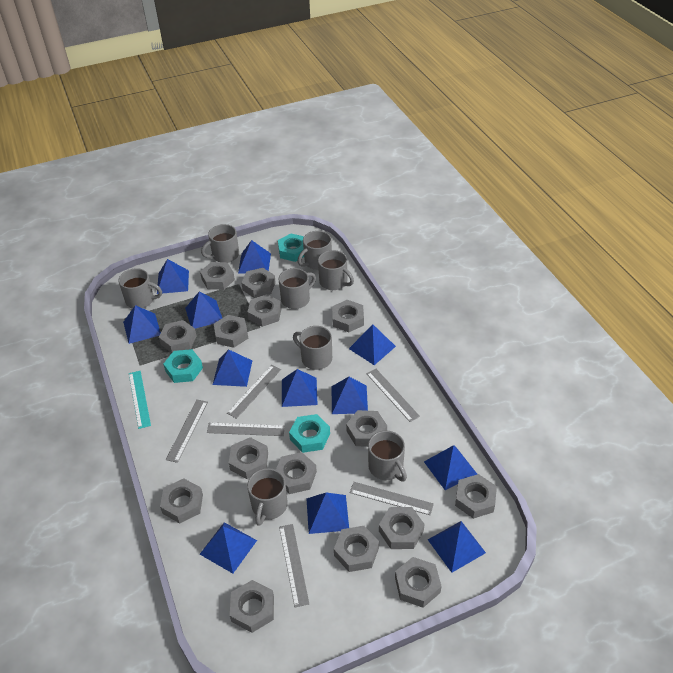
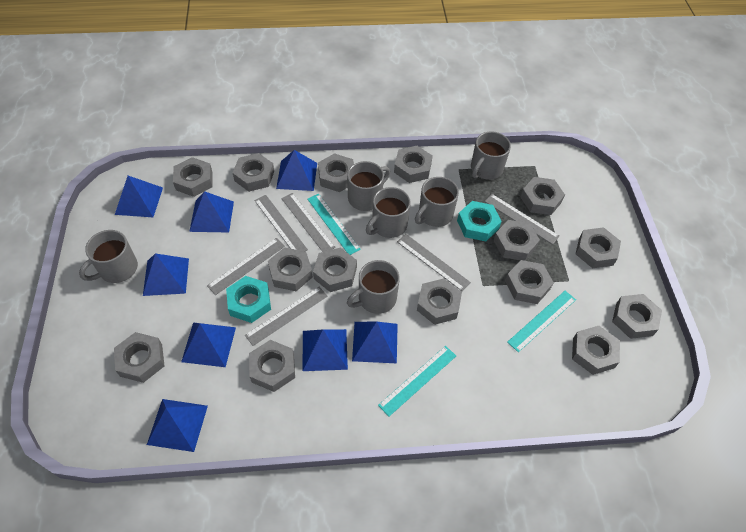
blue pyramid: [123,305,161,344] [157,259,189,294] [185,291,222,329] [200,522,257,573] [213,349,252,387] [238,240,271,273] [282,369,318,407] [306,492,349,534] [332,377,368,414] [349,324,396,365] [424,445,477,490] [428,521,486,573] = 12 -> [115,176,163,217] [143,253,189,296] [147,399,208,452] [181,323,236,367] [189,191,234,233] [276,150,317,191] [303,329,348,371] [352,321,398,364] = 8
grey mug: [118,268,162,309] [201,224,239,262] [247,468,288,526] [279,268,316,309] [293,326,332,370] [298,231,332,270] [318,250,354,290] [368,431,407,481] = 8 -> [79,230,138,283] [347,161,390,211] [347,260,400,314] [366,187,411,238] [415,177,459,227] [471,131,511,180] = 6
turquoise nut: [163,349,203,383] [278,234,304,262] [289,414,330,453] = 3 -> [226,276,271,323] [457,201,502,241] = 2
turquoise ruler: [129,371,151,429] = 1 -> [307,194,361,255] [378,346,456,416] [507,291,576,352] = 3

